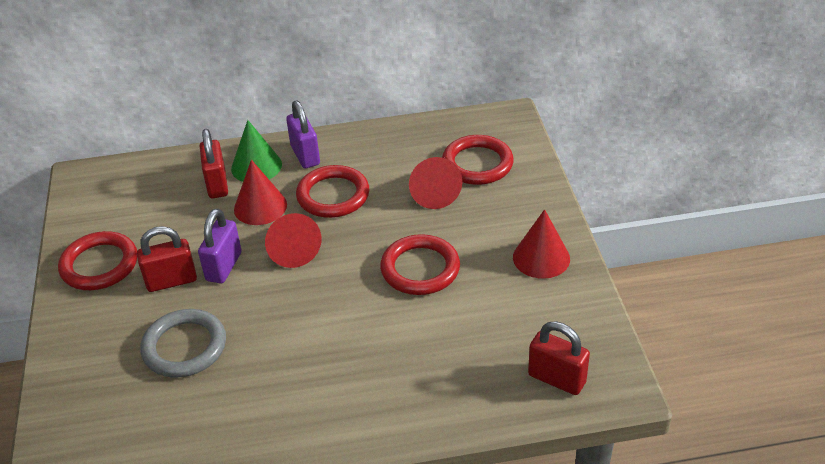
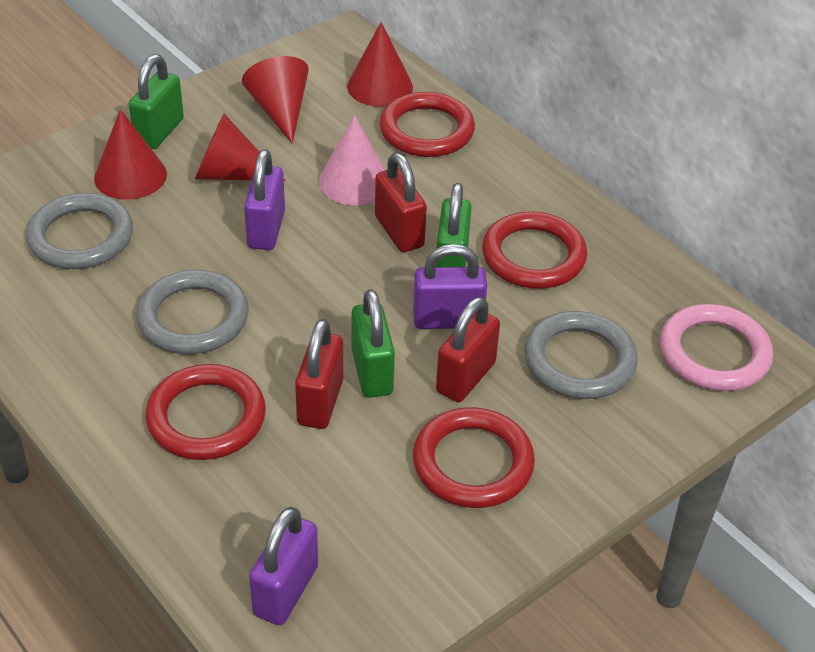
green cone: [231,120,282,182] = 1 -> none = 0
green padlock: none = 0 -> [129,54,184,149] [352,289,395,398] [436,183,472,267] = 3
grey ring: [140,309,226,377] = 1 -> [26,193,133,269] [136,270,249,354] [524,311,638,399] = 3
pink cone: none = 0 -> [319,115,385,205] = 1
pink ring: none = 0 -> [660,304,773,391] = 1
purple padlock: [198,208,242,283] [286,100,320,168] = 2 -> [244,149,285,250] [249,507,318,625] [413,244,487,329] = 3

